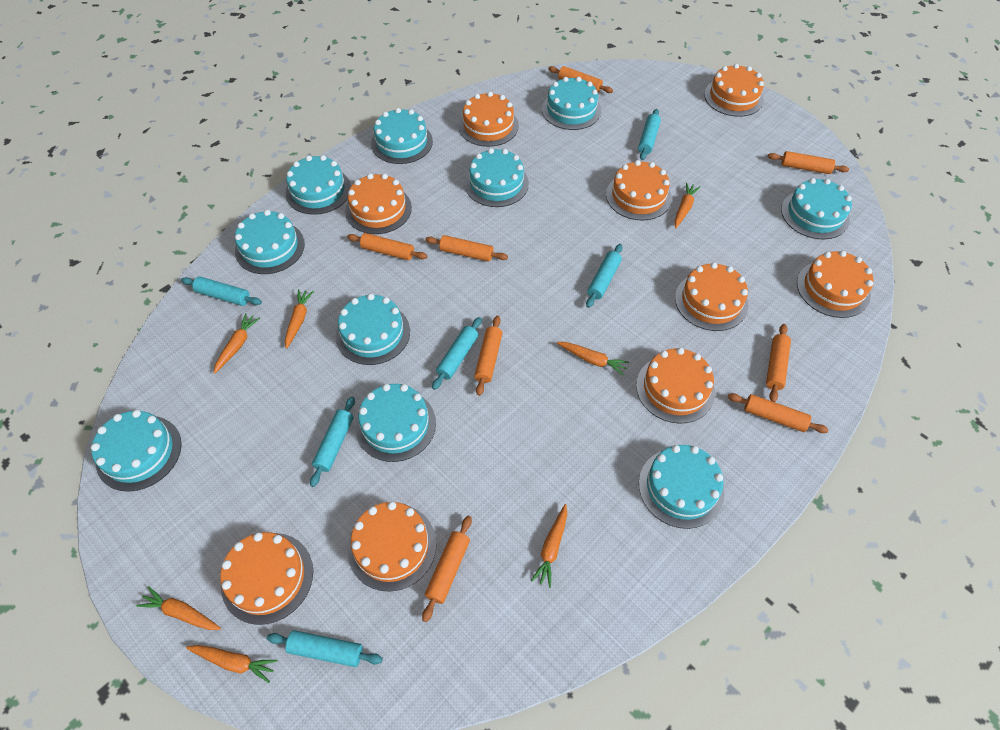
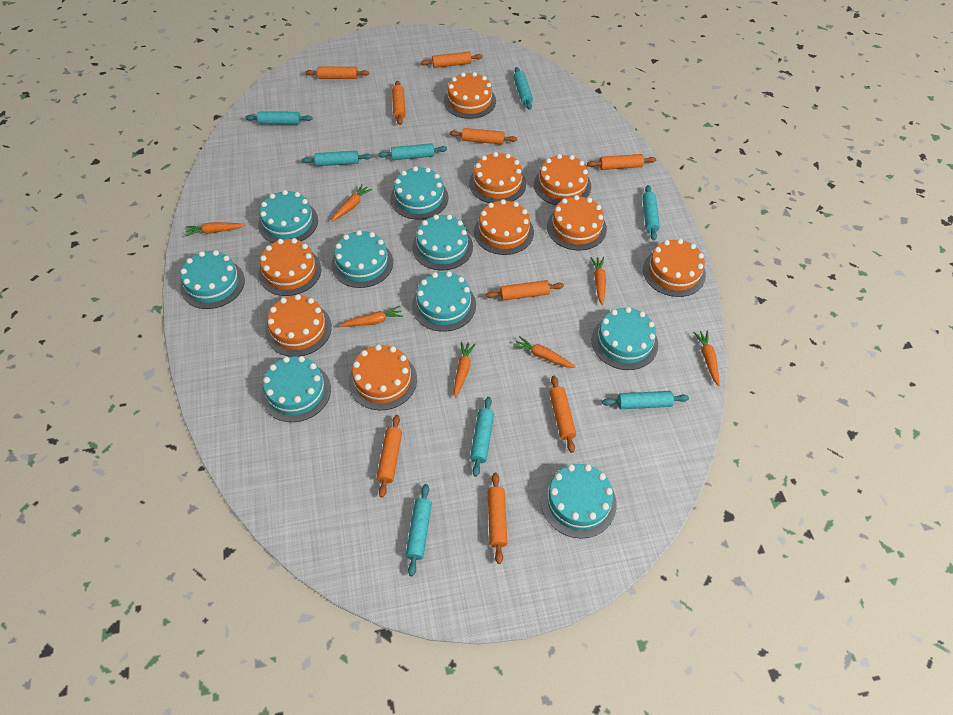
orange rolling pin: [347,233,427,260] [422,516,472,622] [425,235,508,262] [474,316,503,396] [548,66,613,93] [728,393,829,433] [766,324,791,402] [768,151,849,174] = 8 -> [305,67,369,79] [377,415,402,498] [392,81,406,125] [421,52,483,68] [450,128,517,145] [486,280,564,301] [488,473,507,564] [549,376,576,453] [587,154,656,170] = 9
turquoise cake: [91,410,182,492] [235,210,305,274] [285,155,351,215] [335,294,410,365] [355,384,436,462] [371,108,433,164] [465,148,529,207] [542,77,601,130] [639,445,725,529] [781,178,852,239] = 10 -> [180,250,245,309] [258,190,318,243] [261,356,331,422] [331,230,393,288] [390,166,448,220] [412,215,473,271] [412,271,476,332] [541,464,617,539] [591,307,658,370] = 9
turquoise rolling pin: [181,276,262,306] [267,630,383,667] [310,397,355,487] [432,317,481,390] [586,244,623,308] [638,109,661,160] = 6 -> [245,111,313,125] [302,150,372,166] [378,143,447,160] [406,484,432,576] [470,397,494,477] [514,67,533,110] [602,391,689,409] [642,185,660,241] = 8

